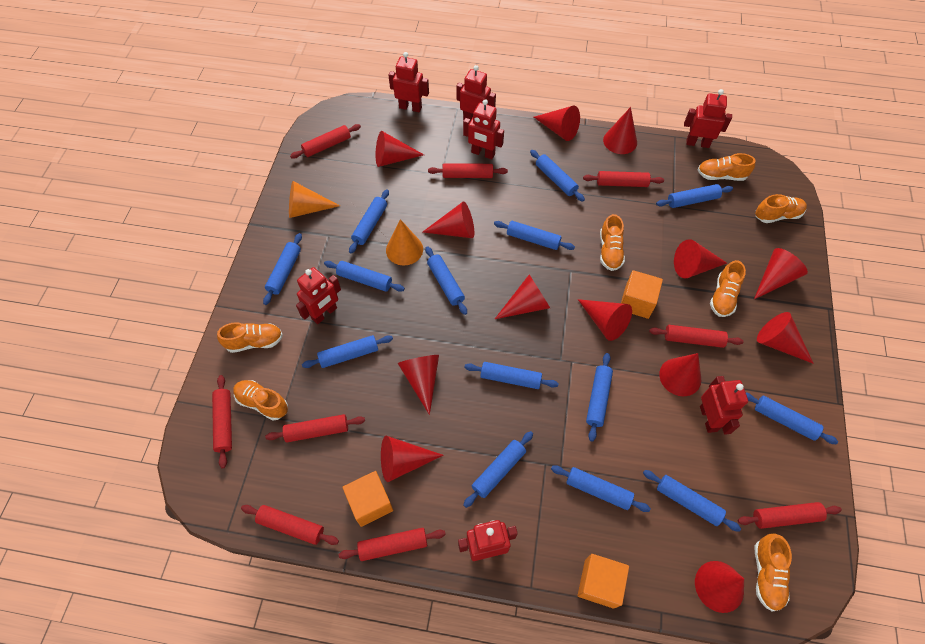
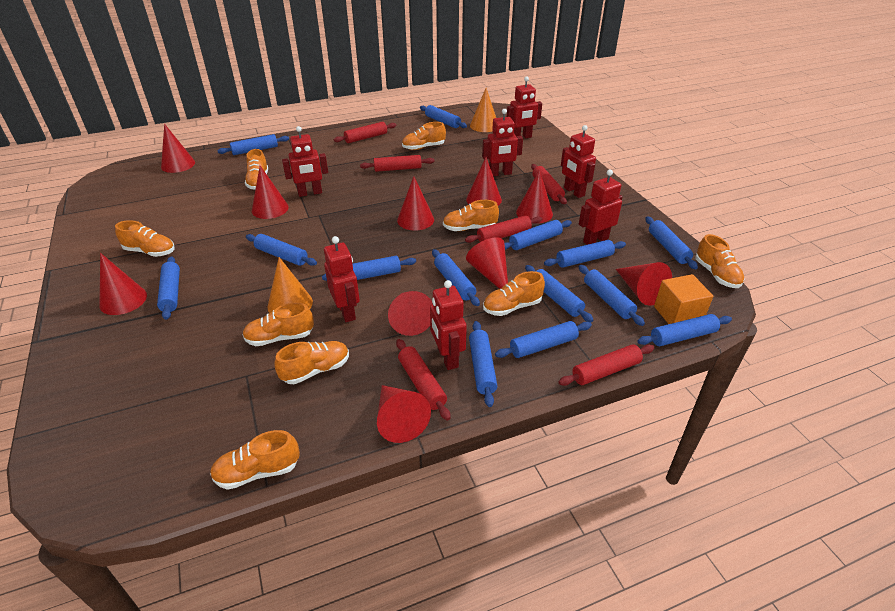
orange cube: [342,471,393,527] [578,554,629,609] [621,270,663,319] = 3 -> [654,274,713,324] = 1
orange shoe: [217,322,283,353] [233,380,288,421] [600,214,625,271] [698,153,756,181] [710,260,746,317] [755,194,807,223] [755,533,792,612] = 7 -> [115,220,175,257] [210,430,300,490] [242,303,314,346] [245,149,268,190] [274,341,349,384] [402,122,446,150] [443,200,499,231] [483,271,545,316] [696,234,745,288] = 9
red cone: [376,131,424,167] [381,436,444,482] [398,355,439,415] [423,201,474,238] [495,275,550,319] [534,105,580,141] [578,299,632,341] [603,107,637,154] [659,353,701,396] [674,239,727,278] [695,561,744,613] [754,248,808,299] [757,312,814,364] = 13 -> [99,253,147,315] [161,124,195,173] [252,166,289,219] [377,385,431,443] [388,291,432,336] [397,176,434,231] [466,157,502,206] [466,237,508,289] [516,169,553,223] [616,262,672,306] = 10
red rolling pin: [212,375,232,469] [241,505,339,545] [265,414,365,442] [290,124,361,158] [339,528,446,561] [428,163,508,178] [583,171,664,187] [649,325,744,348] [738,502,842,529] = 9 -> [334,122,396,143] [360,155,435,172] [396,339,451,421] [465,215,542,243] [531,164,567,204] [559,344,654,386] = 6

